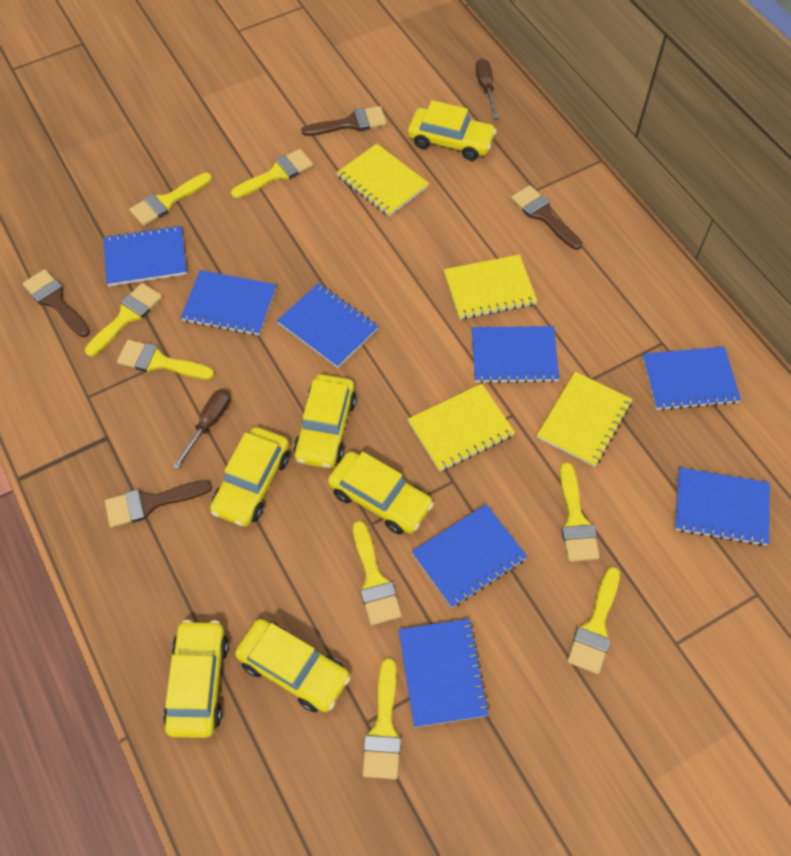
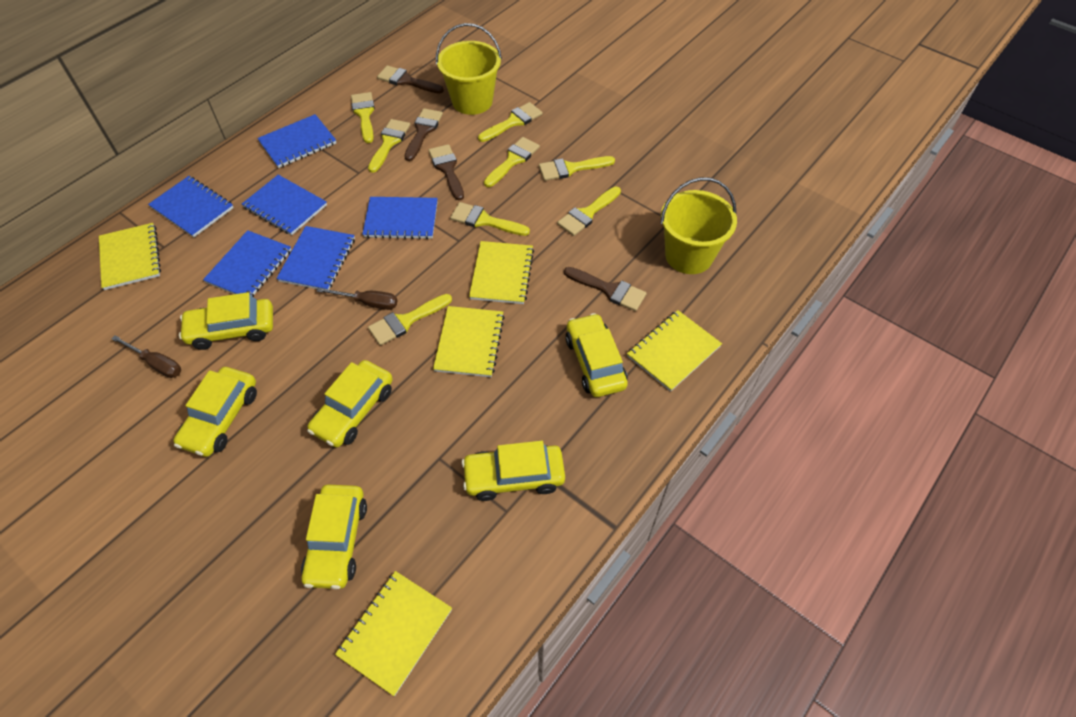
blue notebook: [103,225,187,286] [181,270,276,336] [277,283,379,368] [399,619,489,728] [412,504,527,608] [472,326,560,384] [643,347,741,411] [675,467,770,546] = 8 -> [148,176,234,237] [203,230,291,297] [242,175,327,235] [257,114,336,168] [276,226,355,290] [362,197,438,239] = 6
yellow bucket: none = 0 -> [436,23,502,115] [661,177,737,274] = 2
yellow notebook: [337,143,429,216] [408,384,515,472] [444,254,537,320] [537,371,633,467] = 4 -> [99,223,161,290] [335,571,452,696] [433,306,505,377] [469,241,534,304] [627,310,722,392] = 5

